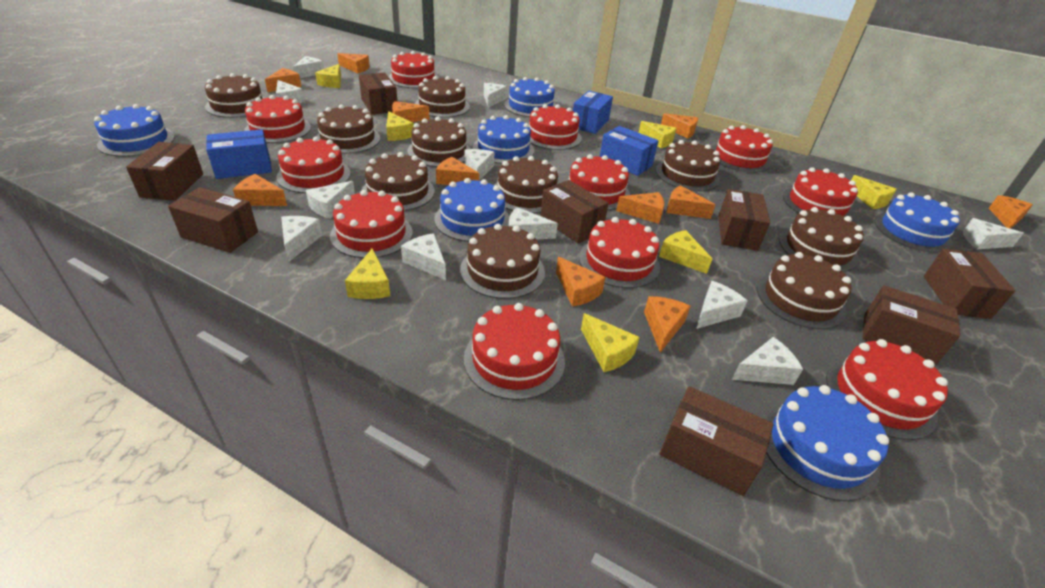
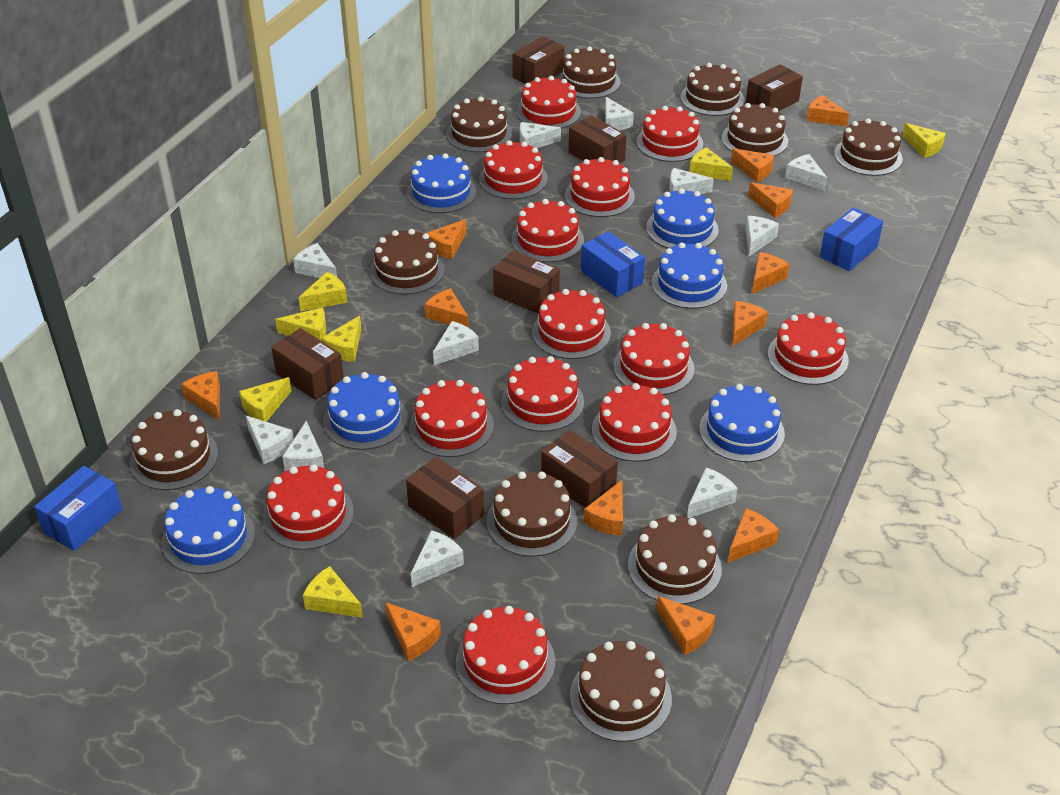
brown box: [126,142,203,201] [168,187,258,253] [359,73,397,115] [540,180,608,244] [659,386,774,496] [718,189,770,251] [863,285,960,365] [924,249,1016,319] = 8 -> [271,328,344,400] [406,457,484,539] [493,250,560,314] [512,36,565,84] [541,430,618,508] [568,115,627,163] [746,64,803,111] = 7
orange cheese: [233,174,287,206] [265,68,302,92] [337,53,370,73] [392,101,430,122] [436,157,479,185] [556,257,606,306] [616,192,664,224] [644,296,691,353] [661,113,698,139] [667,185,716,219] [989,195,1033,229] = 11 -> [181,371,220,420] [385,602,441,661] [425,288,469,328] [427,219,466,259] [584,480,623,535] [656,596,715,655] [728,508,779,562] [731,148,774,182] [732,301,768,346] [748,182,793,218] [752,252,790,294] [806,95,849,127] = 12
red cake: [244,95,311,143] [276,136,351,193] [330,190,413,258] [388,51,439,88] [464,303,565,400] [529,104,582,150] [566,154,630,210] [579,217,660,288] [711,125,773,173] [783,167,858,218] [826,339,948,440] = 11 -> [263,464,354,550] [409,380,494,457] [456,606,555,704] [479,140,548,199] [501,356,584,432] [511,199,584,262] [516,76,581,128] [532,289,611,359] [565,157,635,217] [592,383,677,462] [613,323,695,395] [637,106,703,162] [768,312,849,385] = 13

